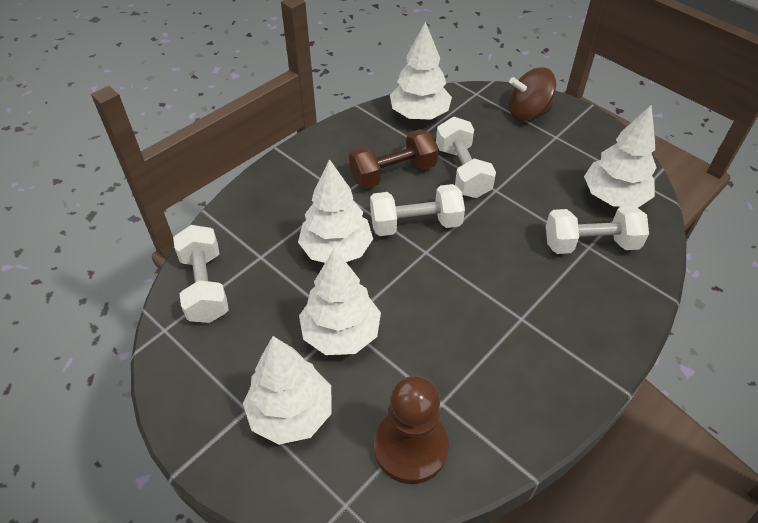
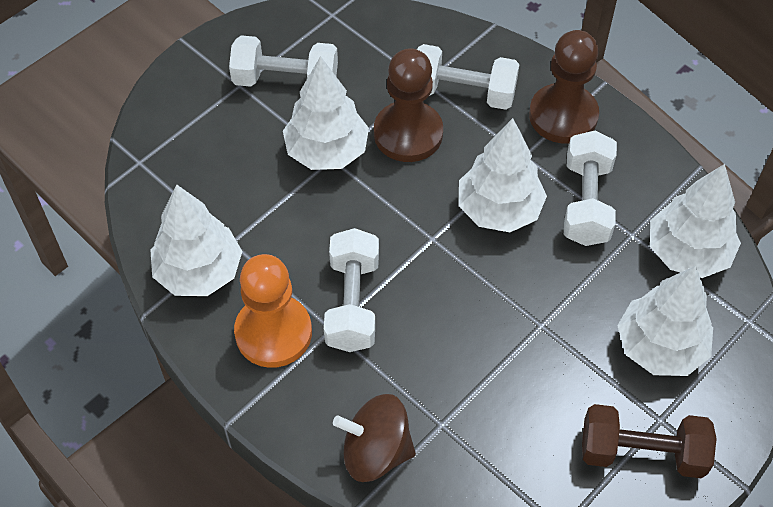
brown pawn: [374,376,449,484] = 1 -> [374,48,443,162] [529,30,599,144] = 2
orange pawn: none = 0 -> [234,254,312,368] = 1

